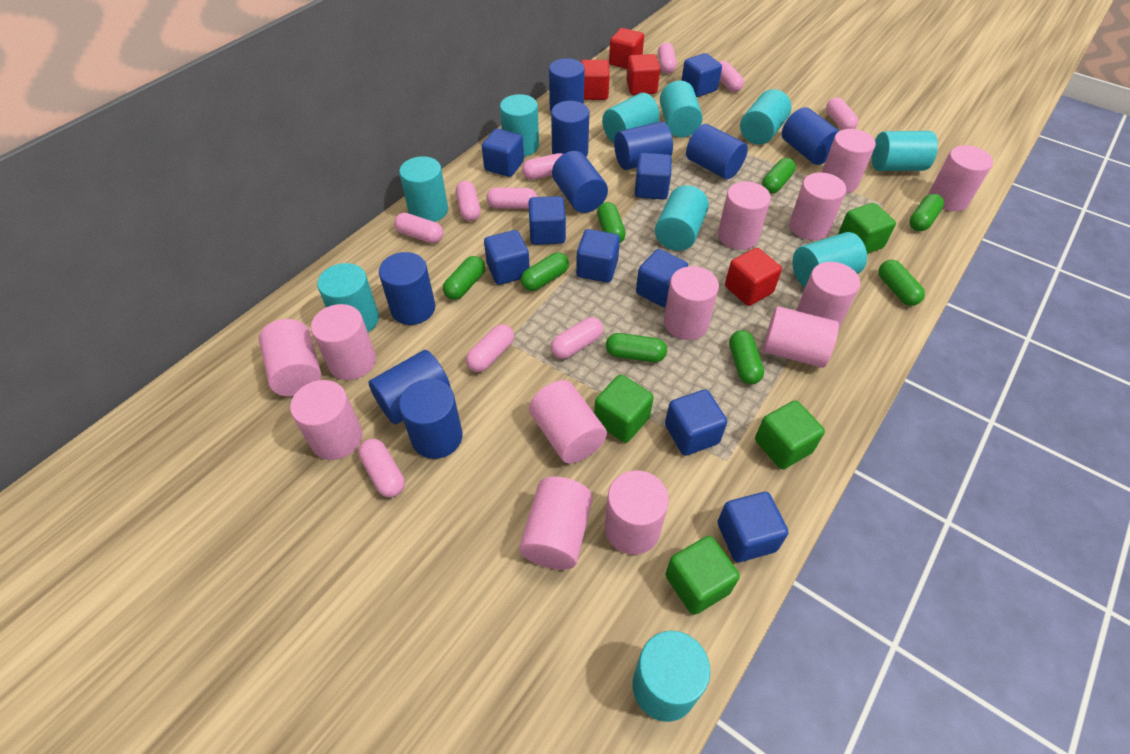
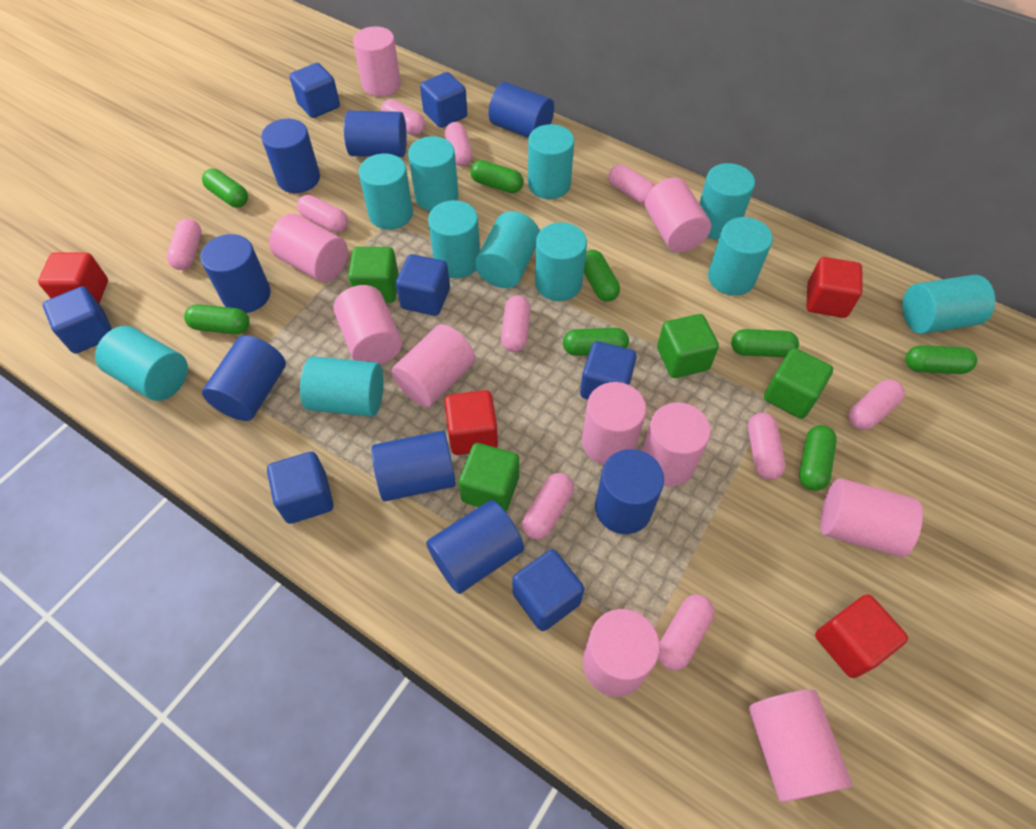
blue cube: [482,128,524,177] [484,230,530,285] [528,196,566,245] [576,229,620,283] [635,153,672,200] [636,249,688,308] [665,389,727,456] [681,53,722,97] [718,492,788,562] = 9 -> [43,287,112,354] [267,452,333,524] [289,63,340,118] [396,254,450,316] [420,72,467,128] [512,549,584,631] [580,341,637,400] = 7
blue cylinder: [369,350,451,424] [379,252,435,325] [399,379,463,459] [549,58,585,111] [551,101,589,157] [552,151,608,213] [614,121,673,170] [686,124,748,179] [782,107,839,165] = 9 -> [200,234,271,313] [202,335,286,421] [261,119,320,193] [344,111,407,157] [371,431,456,501] [426,500,524,594] [489,82,554,138] [595,449,664,534] = 8
pink cylinder: [259,319,322,397] [290,380,363,460] [311,304,376,380] [519,477,593,570] [529,380,607,463] [604,470,669,555] [664,266,719,340] [718,181,771,250] [763,306,839,368] [789,173,846,240] [796,262,860,328] [822,129,876,193] [928,145,993,211] = 13 -> [269,214,348,282] [333,285,402,365] [353,26,401,97] [392,324,475,407] [582,382,646,465] [583,609,660,697] [642,402,711,486] [645,178,711,253] [749,689,852,802] [820,478,923,557] = 10
turquoise cylinder: [317,263,379,332] [399,156,448,222] [500,94,539,156] [602,93,660,143] [633,631,710,722] [655,185,709,251] [660,81,703,137] [740,89,792,145] [792,232,867,287] [872,131,938,171] = 10 -> [95,326,188,401] [300,356,383,417] [359,154,413,230] [408,136,459,211] [428,200,480,278] [475,211,540,288] [528,124,574,199] [535,222,587,301] [699,163,755,240] [708,217,773,296] [902,275,995,334] = 11

